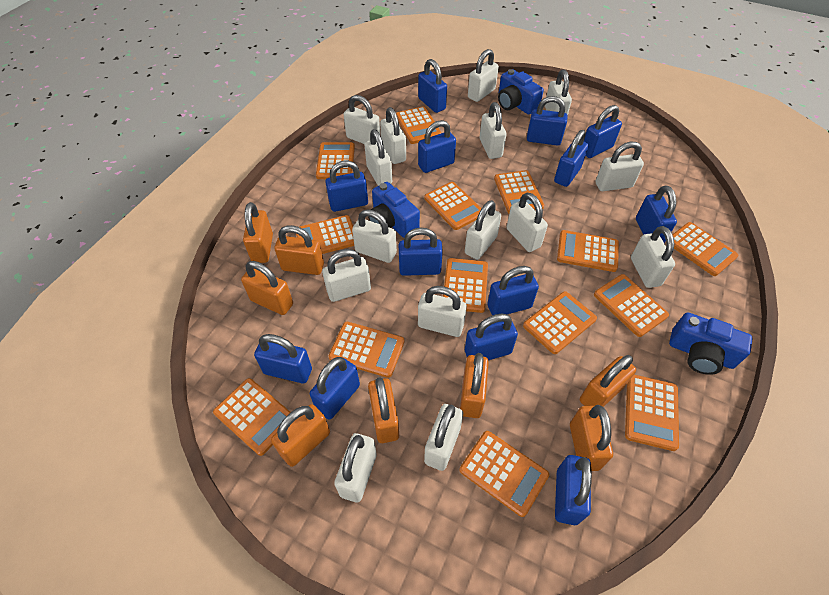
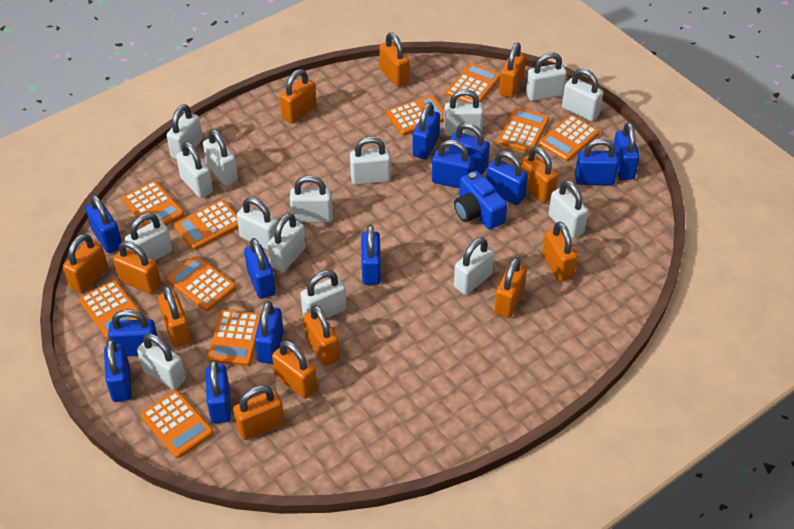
blue camera: [368,182,420,238] [498,69,544,115] [669,312,753,375] = 3 -> [454,171,507,229] = 1
orange calculator: [213,378,291,456] [296,215,354,254] [316,142,355,179] [329,322,404,378] [396,106,441,144] [424,182,482,230] [443,258,488,313] [460,431,549,517] [494,170,544,213] [523,291,597,354] [557,230,619,272] [594,274,669,337] [625,375,679,451] [672,222,738,276] = 14 -> [79,280,141,339] [122,181,184,226] [141,390,214,458] [167,256,236,311] [174,200,238,250] [208,310,261,366] [386,95,444,136] [446,63,501,102] [498,107,549,153] [539,115,599,161] = 10
orange padlock: [241,261,293,315] [243,202,273,263] [271,404,330,467] [275,225,324,275] [368,377,399,443] [460,353,489,418] [570,405,613,471] [580,355,636,407] = 8 -> [63,234,108,294] [113,241,161,294] [158,286,191,347] [233,385,285,440] [272,340,317,399] [280,69,316,124] [303,305,340,366] [379,32,410,87] [494,257,527,318] [499,42,526,98] [520,147,558,203] [542,222,578,282] = 12

